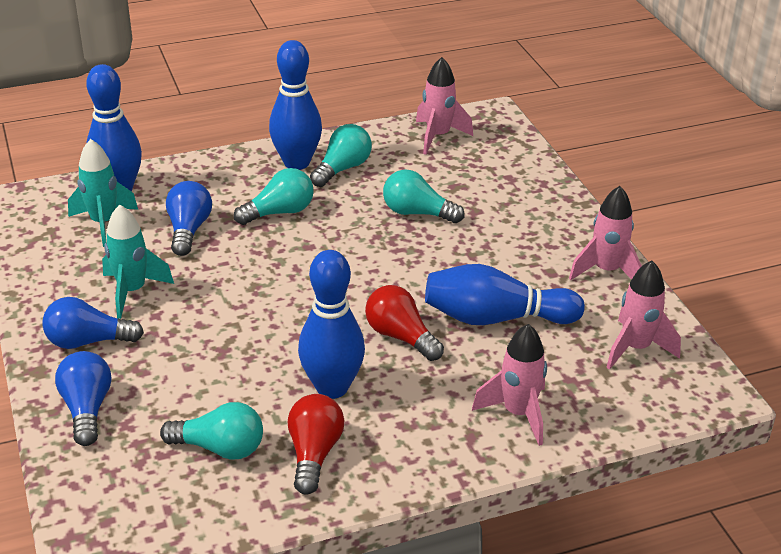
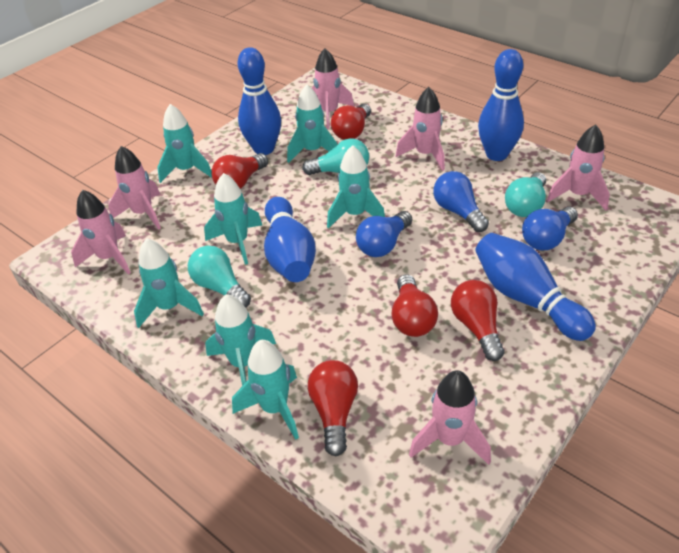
pink rocket: [416,57,473,155] [472,324,547,446] [569,186,642,280] [606,260,681,370] = 4 -> [71,190,131,275] [108,146,161,230] [312,48,354,129] [396,87,445,171] [409,370,491,465] [547,124,610,211] = 6
red light bulb: [288,394,344,495] [365,285,444,361] = 2 -> [211,153,268,189] [308,360,358,456] [331,104,371,140] [391,274,438,337] [451,280,504,361] = 5
turquoise light bulb: [160,402,263,460] [234,168,314,225] [310,124,372,187] [383,169,464,223] = 4 -> [188,246,251,307] [302,138,369,175] [505,172,546,217] = 3
turquoise rocket: [68,139,138,247] [102,205,174,319] = 2 -> [134,238,204,328] [157,104,212,183] [204,173,262,265] [205,294,276,386] [232,340,299,440] [287,85,337,163] [327,145,385,229] = 7

